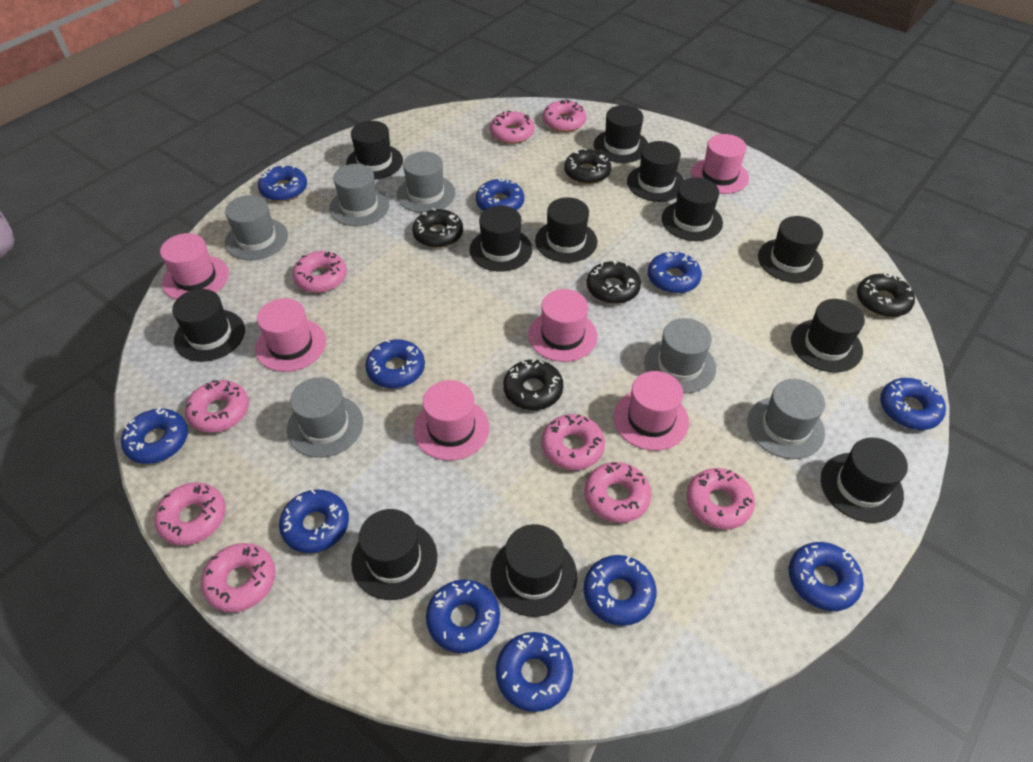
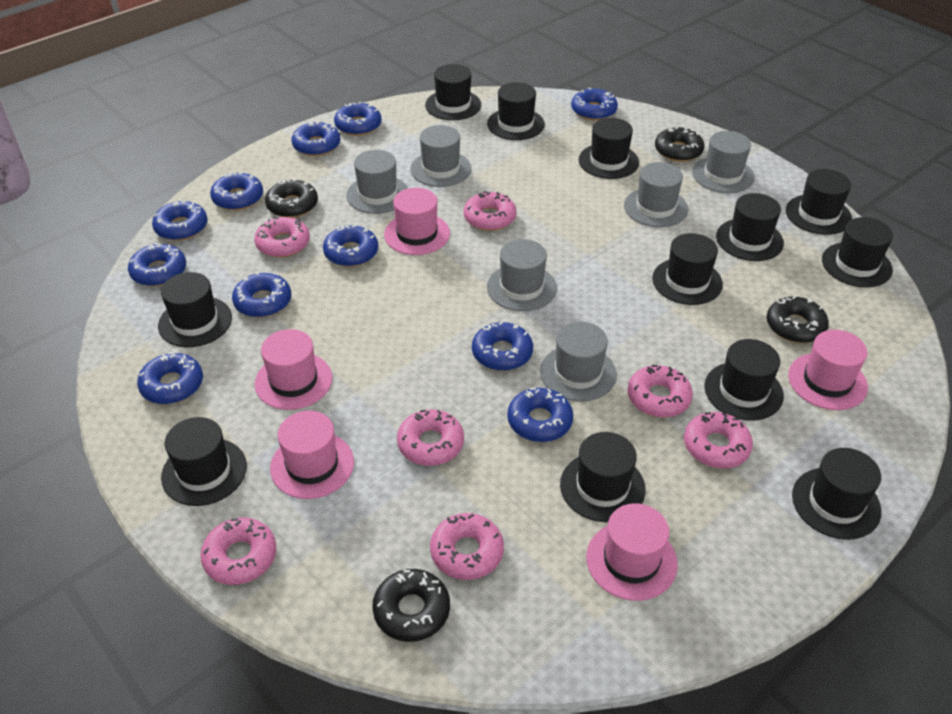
black donut: [412,208,463,248] [503,359,563,410] [564,148,611,184] [587,261,641,304] [857,272,915,317] = 5 -> [265,179,318,218] [372,569,450,642] [655,127,704,162] [767,296,829,343] = 4
pink donut: [154,482,226,545] [185,380,249,433] [201,543,276,613] [292,251,347,293] [490,111,534,144] [541,414,605,470] [543,100,587,132] [585,462,652,523] [686,468,755,530] = 9 -> [200,517,276,585] [254,217,310,258] [397,409,464,466] [430,513,504,580] [463,191,517,231] [628,365,693,418] [684,412,753,469] = 7
pink hat: [160,233,229,300] [255,298,326,372] [413,380,490,461] [528,289,597,362] [613,371,689,451] [691,134,749,194] = 6 -> [255,329,332,410] [270,411,354,499] [384,188,450,255] [586,503,678,601] [788,330,868,410] = 5

